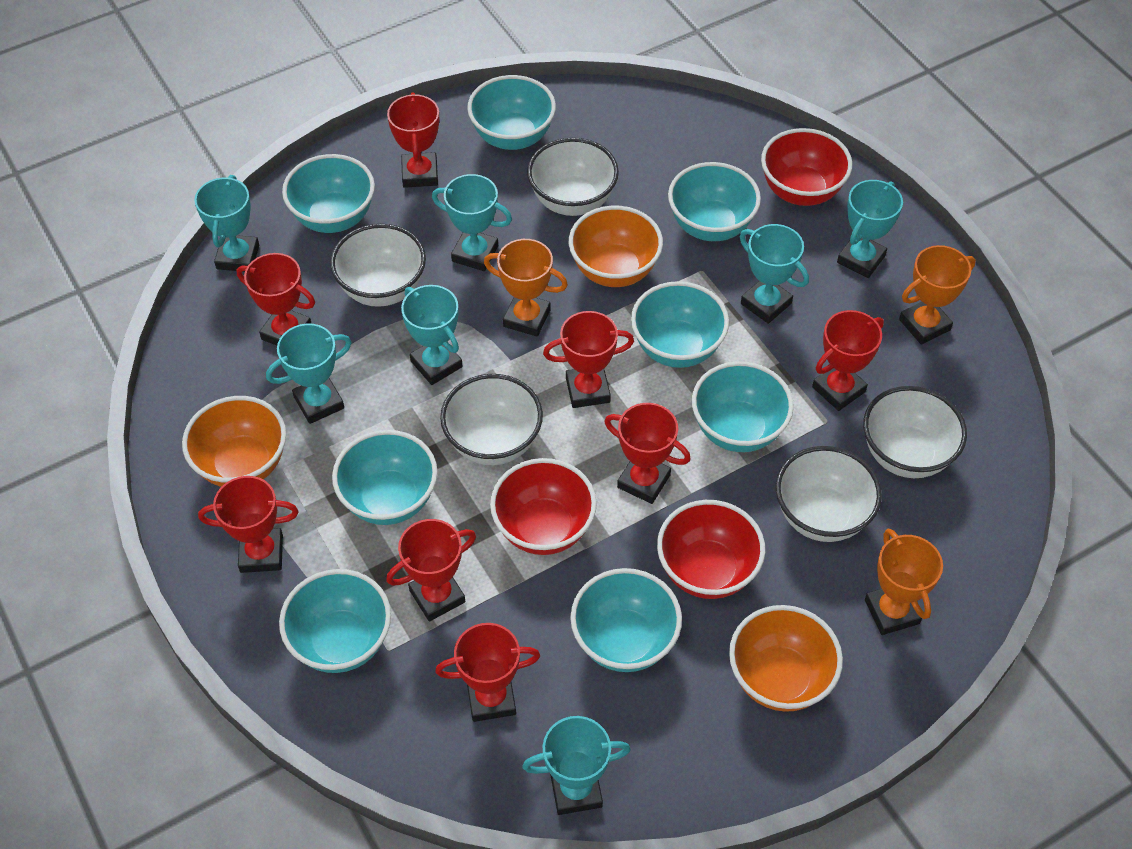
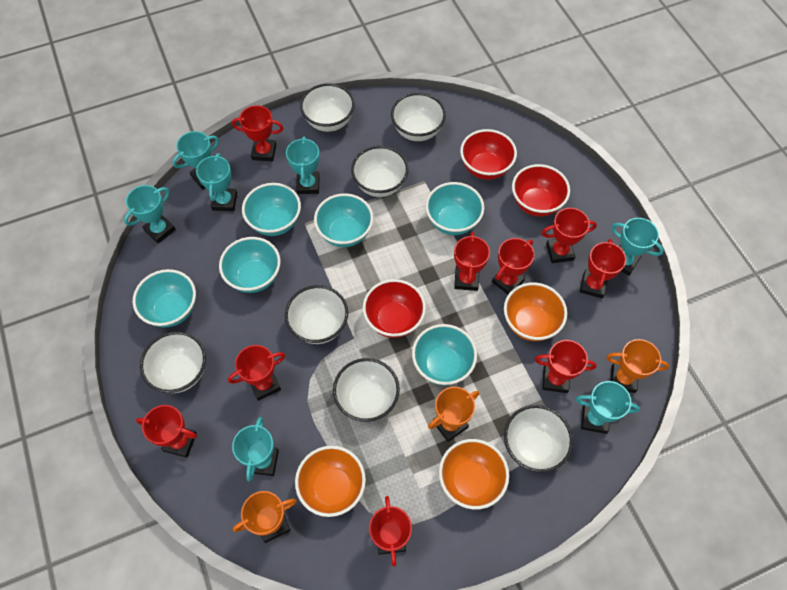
red trophy: [198,476,299,573] [236,253,315,346] [386,519,476,622] [387,92,439,188] [435,623,540,722] [543,311,634,408] [604,403,691,504] [812,310,884,411] = 8 -> [136,405,197,458] [228,345,285,401] [232,105,283,162] [369,496,412,567] [454,232,490,291] [492,238,535,295] [534,340,597,393] [542,208,597,263] [580,239,626,298] = 9
turquoise bowl: [279,569,391,673] [282,154,375,233] [332,430,437,525] [467,75,556,150] [570,568,682,672] [631,281,729,368] [668,162,761,241] [692,361,794,452] = 8 -> [132,269,196,328] [219,237,280,293] [242,183,301,236] [314,193,373,247] [412,324,477,386] [425,182,484,235] = 6
white bowl: [330,224,426,307] [440,374,543,465] [527,138,619,216] [776,446,882,542] [863,386,967,478] = 5 -> [140,331,206,393] [285,285,348,344] [300,83,355,132] [333,358,400,422] [351,146,409,197] [391,93,446,141] [504,405,573,473] = 7

